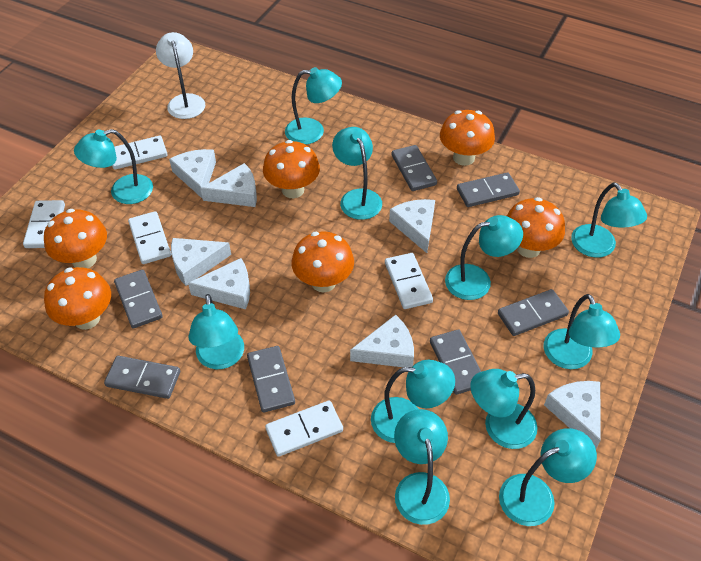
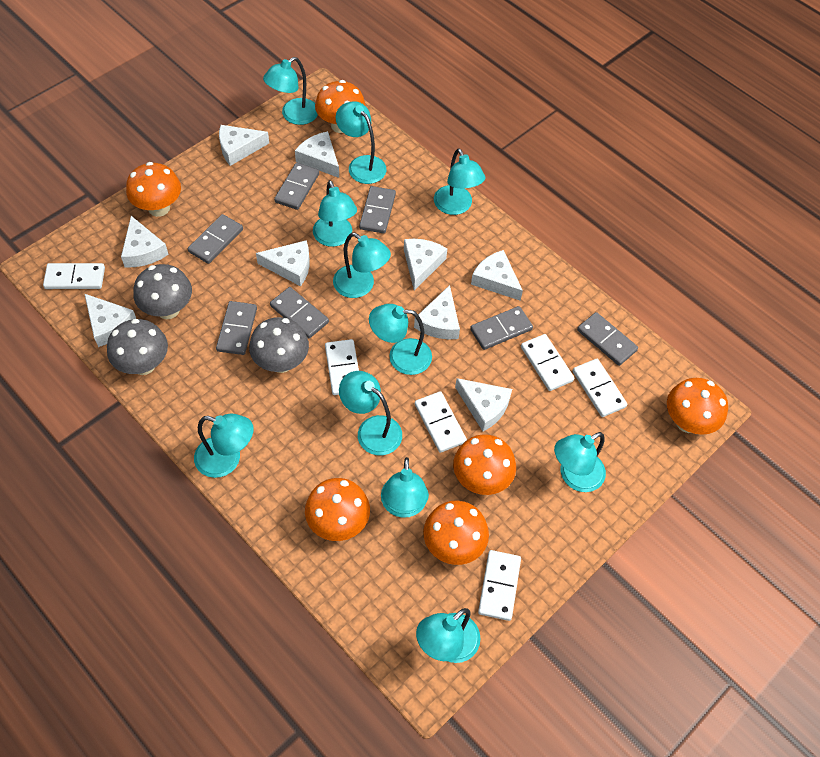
grey mushroom: none = 0 -> [107,319,168,375] [134,264,192,319] [249,317,309,373] = 3
white cheese: [169,149,216,199] [171,238,231,286] [188,258,250,309] [200,163,257,207] [350,315,414,367] [389,199,435,253] [544,381,601,448] = 7 -> [85,294,136,347] [121,216,169,267] [219,125,269,166] [256,240,310,286] [295,131,339,178] [404,239,447,291] [414,285,460,339] [455,378,512,431] [471,250,523,301] = 9
white domino: [23,200,65,248] [112,136,168,170] [128,211,171,264] [265,400,343,457] [385,253,433,309] = 5 -> [43,263,105,289] [325,339,359,395] [415,391,467,453] [478,550,521,621] [521,334,574,391] [573,359,627,417] = 6
white lamp: [156,32,205,119] = 1 -> none = 0

